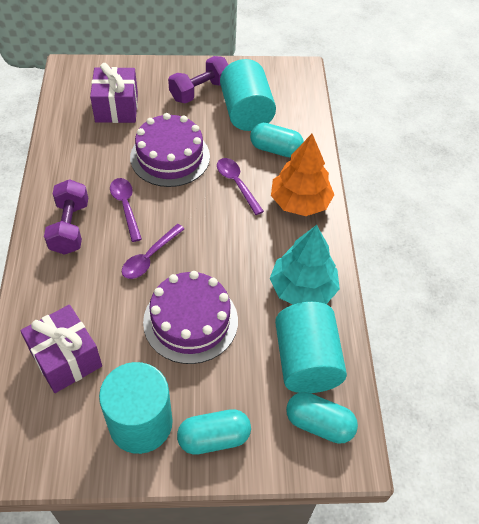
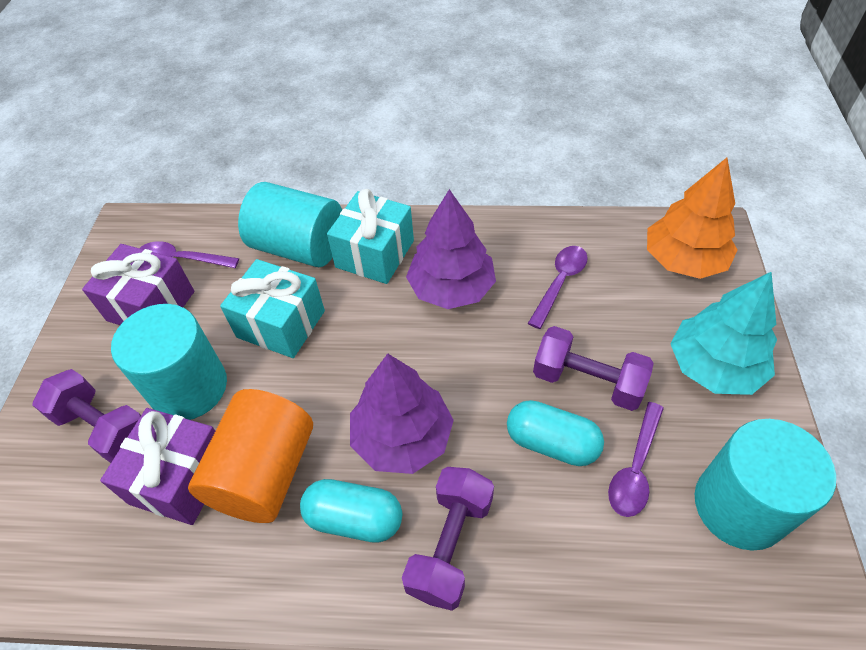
orange cylinder: none = 0 -> [188,389,313,523] = 1
purple cake: [130,113,210,187] [143,271,238,364] = 2 -> none = 0
purple dumbbell: [44,179,88,255] [168,56,229,104] = 2 -> [32,369,141,463] [402,467,494,611] [533,326,654,411] = 3
purple tree: none = 0 -> [350,353,454,474] [406,189,496,309] = 2
turquoise capsule: [177,409,251,455] [250,123,304,158] [286,392,358,444] = 3 -> [300,479,402,543] [507,400,604,466] = 2
turquoise gift: none = 0 -> [220,259,325,358] [327,189,414,284] = 2

